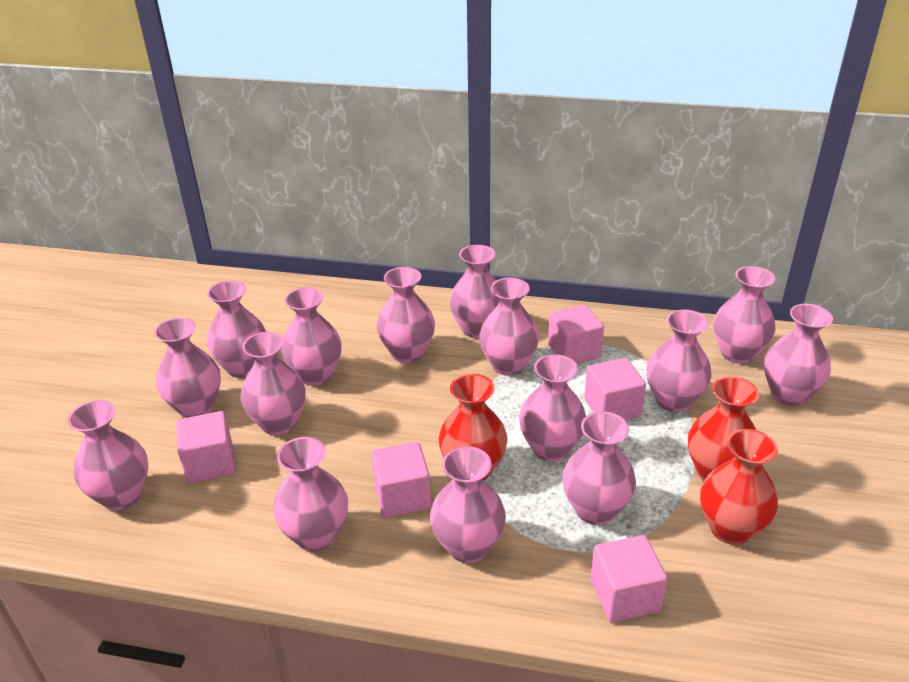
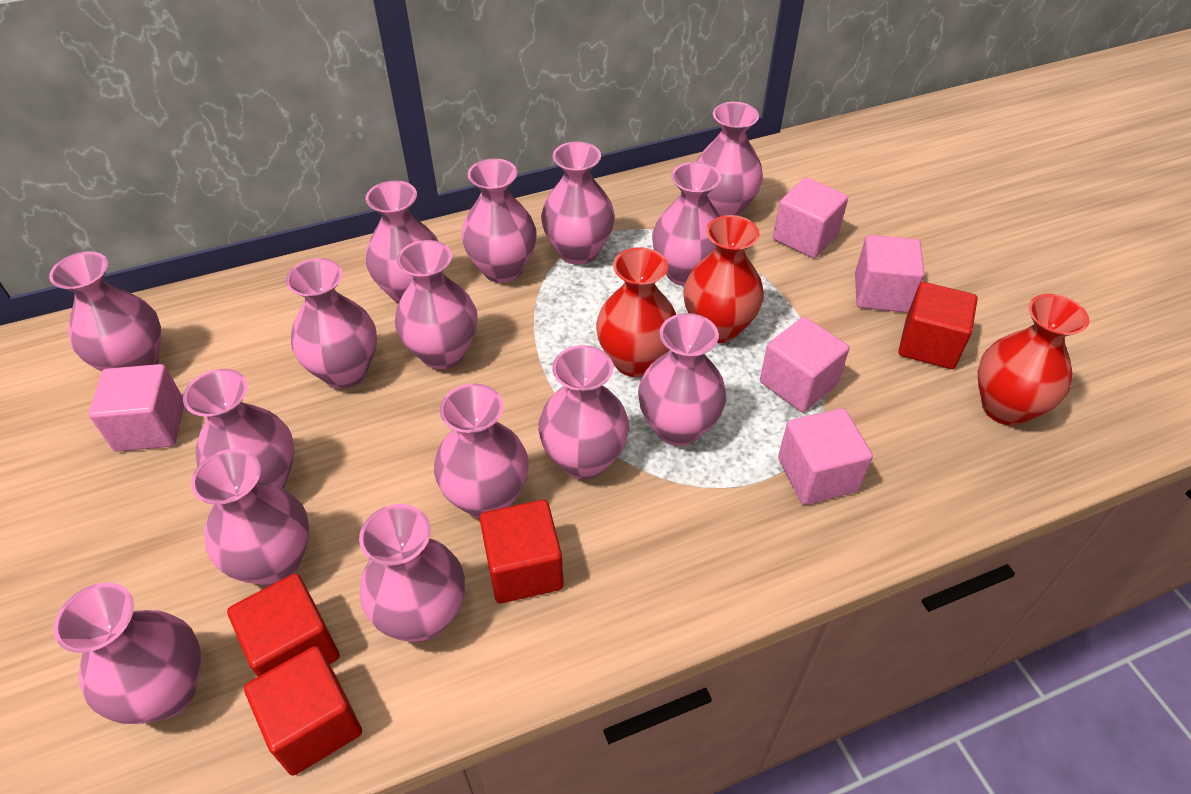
red cube: none = 0 -> [227,573,340,677] [244,646,362,776] [479,500,564,603] [898,282,978,369] = 4

